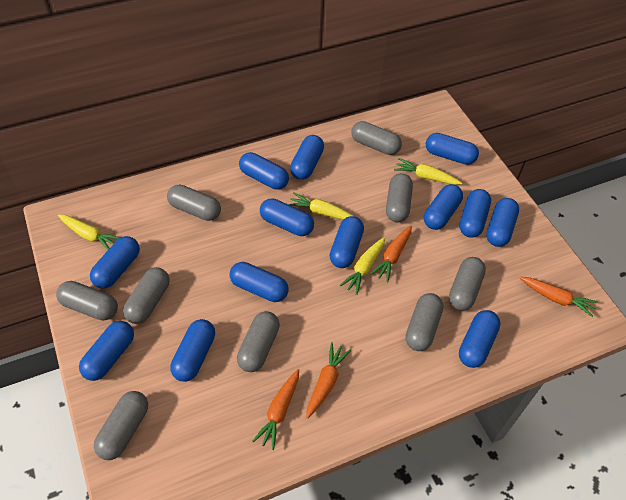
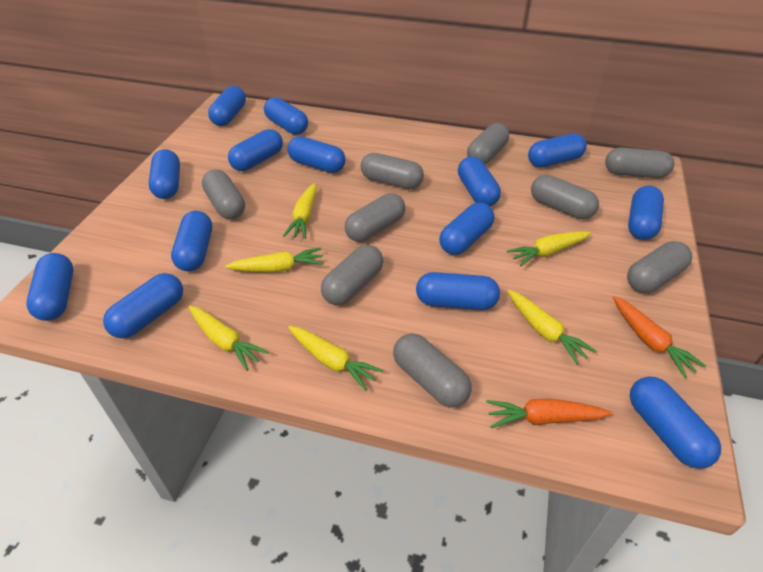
blue capsule: [79,321,134,381] [90,236,140,288] [170,319,215,382] [230,262,288,302] [239,152,289,190] [260,199,314,236] [290,135,324,180] [329,216,364,268] [424,184,463,230] [426,133,479,165] [459,189,491,238] [459,310,501,368] [486,198,519,247] = 13 -> [27,253,73,321] [103,273,183,339] [149,149,180,199] [171,211,212,271] [208,86,246,126] [228,129,283,171] [264,97,308,135] [287,136,346,173] [416,272,500,310] [439,203,494,255] [458,157,501,206] [528,133,587,168] [628,186,664,240] [630,377,721,469] = 14
orange carrot: [252,369,299,450] [306,342,351,419] [370,226,412,282] [520,277,598,317] = 4 -> [486,398,612,428] [613,296,706,378] = 2
yellow carrot: [58,214,120,250] [288,192,353,220] [340,237,385,295] [394,158,462,185] = 4 -> [189,306,269,371] [225,248,324,272] [283,183,317,239] [288,326,383,391] [507,231,591,266] [508,290,596,365] = 6

